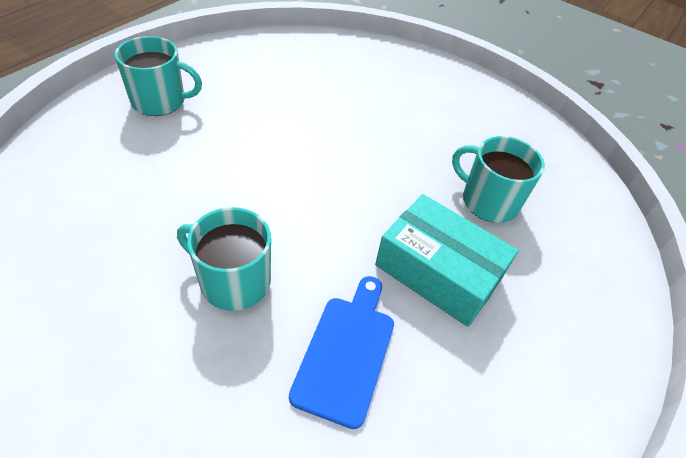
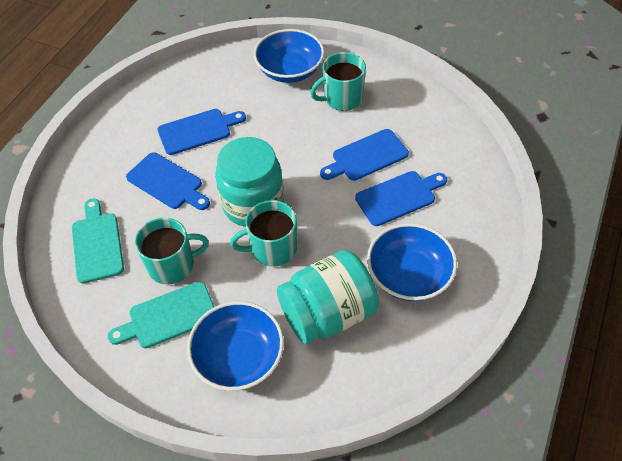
blue bowl: none = 0 -> [187,301,284,391] [254,29,324,83] [367,223,457,301] = 3
blue cutting board: [289,276,394,429] = 1 -> [126,152,210,210] [157,109,246,155] [320,129,409,181] [355,171,447,226] = 4
turquoise box: [375,194,518,327] = 1 -> none = 0
turquoise cutting board: none = 0 -> [72,199,124,284] [108,282,214,348] = 2
turquoise jar: none = 0 -> [215,137,284,227] [277,250,379,344] = 2

